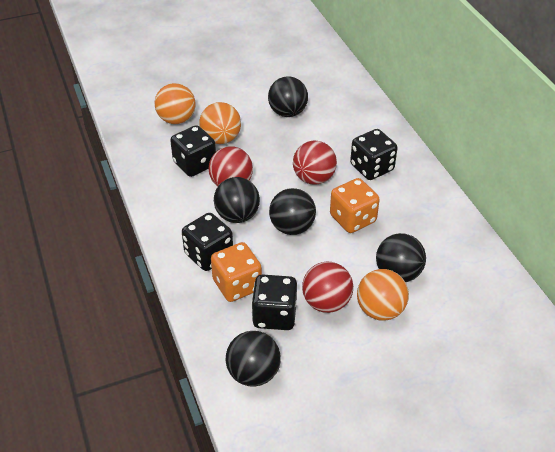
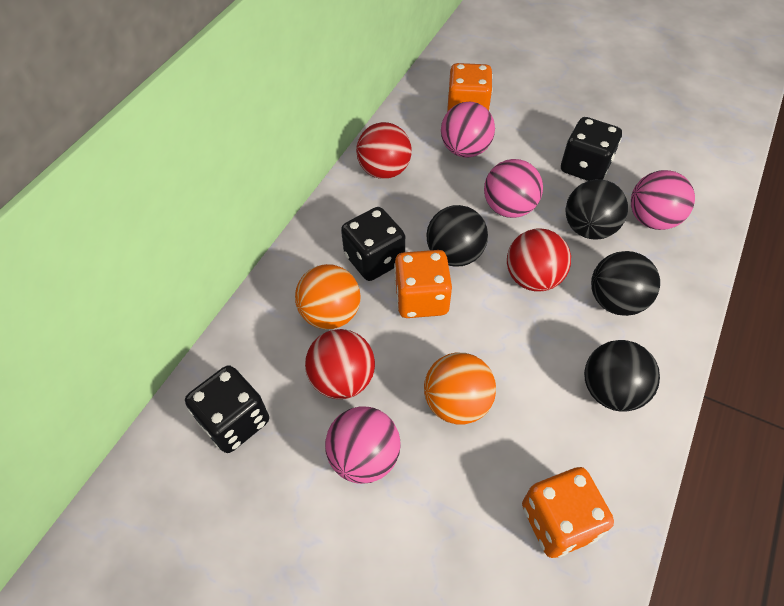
black ball: [214,177,260,223] [226,331,281,387] [268,76,308,117] [269,188,316,235] [376,233,426,282] = 5 -> [427,205,488,267] [566,179,628,240] [584,340,660,412] [591,251,660,316] = 4
black dice: [170,125,216,177] [182,213,233,271] [251,275,297,330] [350,129,397,180] = 4 -> [185,365,269,453] [341,207,405,281] [561,117,622,181] = 3
orange ball: [155,83,195,124] [199,102,241,144] [357,269,409,321] = 3 -> [295,264,361,329] [424,353,496,425] = 2
orange dice: [211,242,262,302] [330,178,380,233] = 2 -> [394,250,452,318] [447,63,493,112] [522,467,614,558] = 3
pink ball: none = 0 -> [325,406,401,484] [441,102,495,158] [484,159,543,218] [631,170,695,230] = 4

